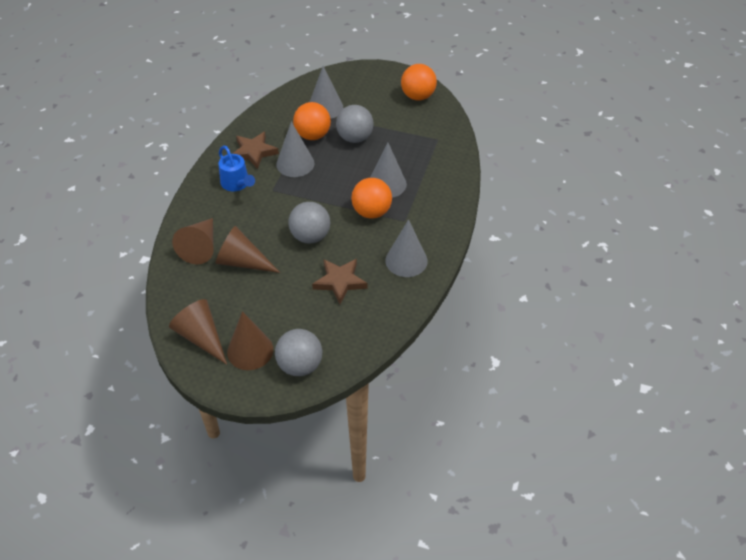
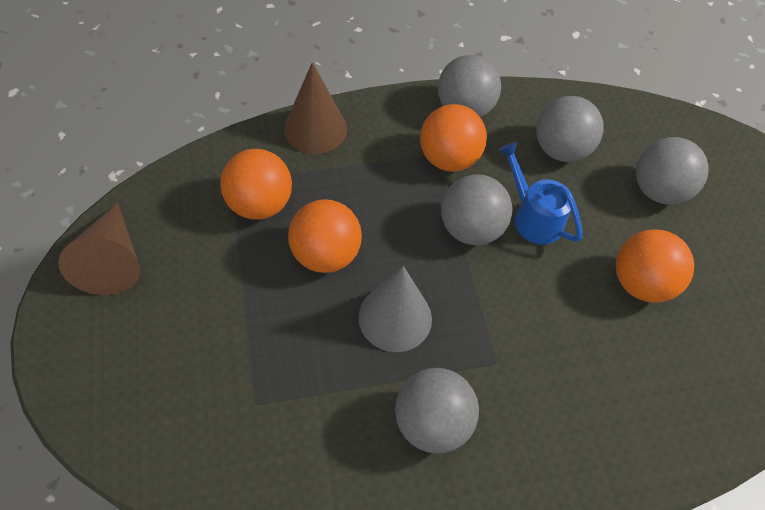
brown cone: [169,299,227,365] [172,218,214,264] [215,226,280,273] [227,311,273,370] = 4 -> [58,203,140,295] [284,62,347,154] = 2
brown star: [232,132,279,169] [312,259,368,304] = 2 -> none = 0
grey ball: [275,329,322,376] [288,202,330,244] [336,105,374,143] = 3 -> [395,368,479,454] [438,55,501,117] [441,174,513,245] [536,96,604,162] [636,137,709,205] = 5
grey cone: [276,122,315,177] [310,66,343,119] [370,142,407,198] [386,219,428,277] = 4 -> [358,266,432,352] = 1
orange ball: [293,102,331,140] [351,178,392,219] [401,64,437,101] = 3 -> [220,149,292,220] [288,199,362,273] [420,104,487,172] [616,230,694,303] = 4

